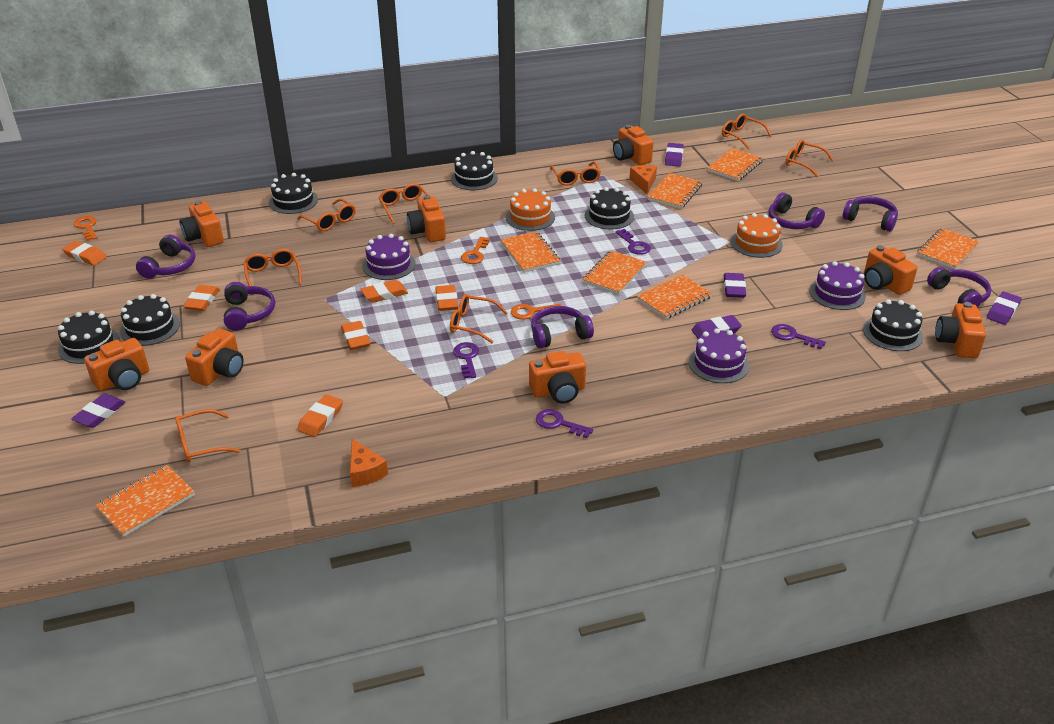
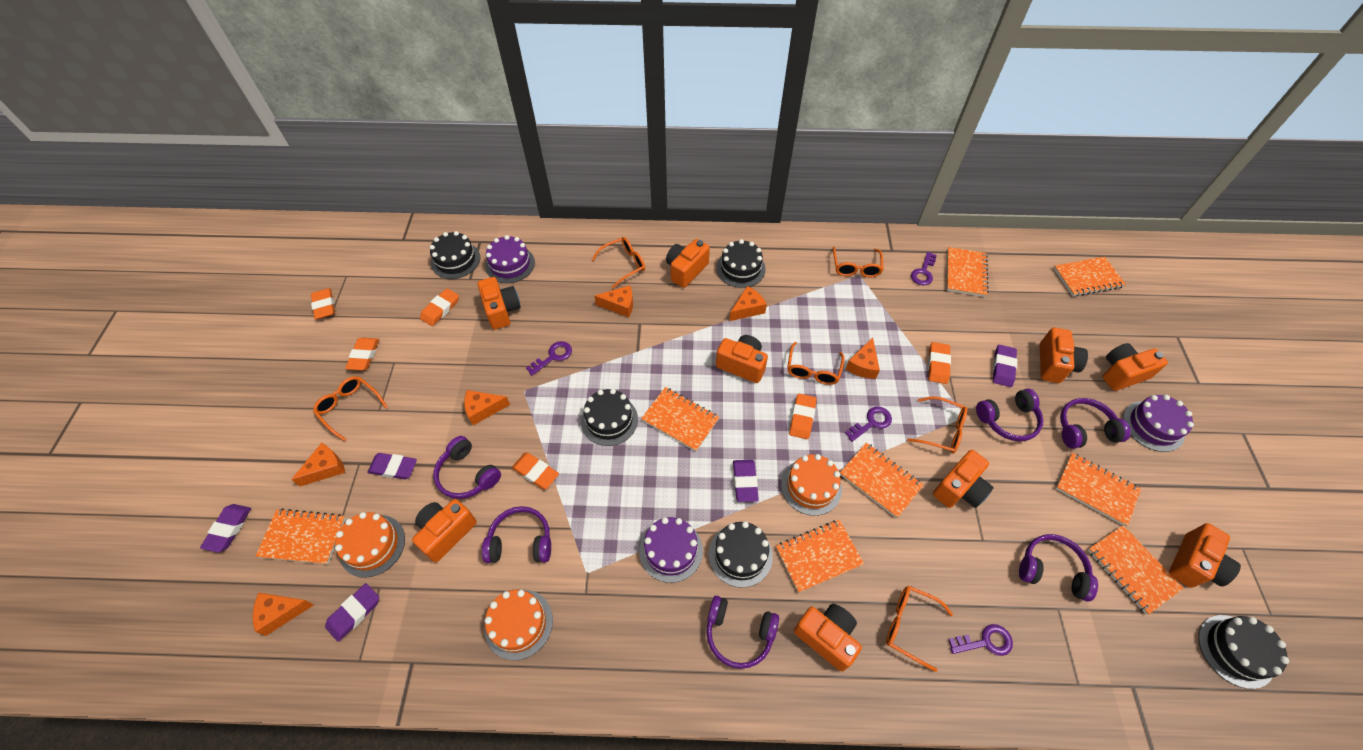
black cake: [58,311,120,364] [120,294,180,346] [269,173,318,214] [451,151,498,190] [585,187,634,230] [863,299,923,351] = 6 -> [430,231,480,279] [581,389,638,446] [709,521,773,588] [716,239,766,288] [1198,615,1289,689] = 5
orange cake: [506,188,555,231] [731,213,783,258] = 2 -> [335,512,405,578] [484,589,553,660] [781,454,842,516] = 3
orange camera: [84,338,149,391] [180,201,224,247] [185,329,244,386] [407,195,446,242] [529,351,586,404] [613,125,653,165] [864,245,918,295] [935,302,986,358] = 8 -> [412,499,477,562] [478,277,521,330] [666,239,710,288] [716,335,768,383] [794,604,862,672] [933,450,994,508] [1039,327,1088,383] [1102,343,1168,391] [1169,523,1241,588] = 9
orange cheese: [350,439,388,487] [629,165,657,194] = 2 -> [253,593,314,636] [291,443,345,487] [464,390,510,425] [594,285,633,317] [729,286,767,321] [846,337,880,379] = 6
orange glasses: [175,409,241,462] [243,249,302,286] [297,198,355,231] [379,183,429,224] [450,294,508,343] [550,161,601,186] [722,113,772,149] [786,140,834,177] = 8 -> [313,376,388,441] [592,237,645,288] [787,342,845,385] [833,247,883,277] [886,586,953,672] [907,396,967,453] = 6
orange key: [74,216,98,241] [461,237,490,264] [511,304,562,320] = 3 -> none = 0
orange notebook: [95,465,195,537] [500,231,561,273] [582,250,647,295] [637,275,712,319] [648,173,702,209] [707,148,763,181] [917,228,980,269] = 7 -> [256,509,346,564] [641,387,719,451] [776,520,864,593] [840,443,923,518] [947,247,989,297] [1053,257,1126,296] [1056,453,1141,526] [1088,525,1184,615] = 8

